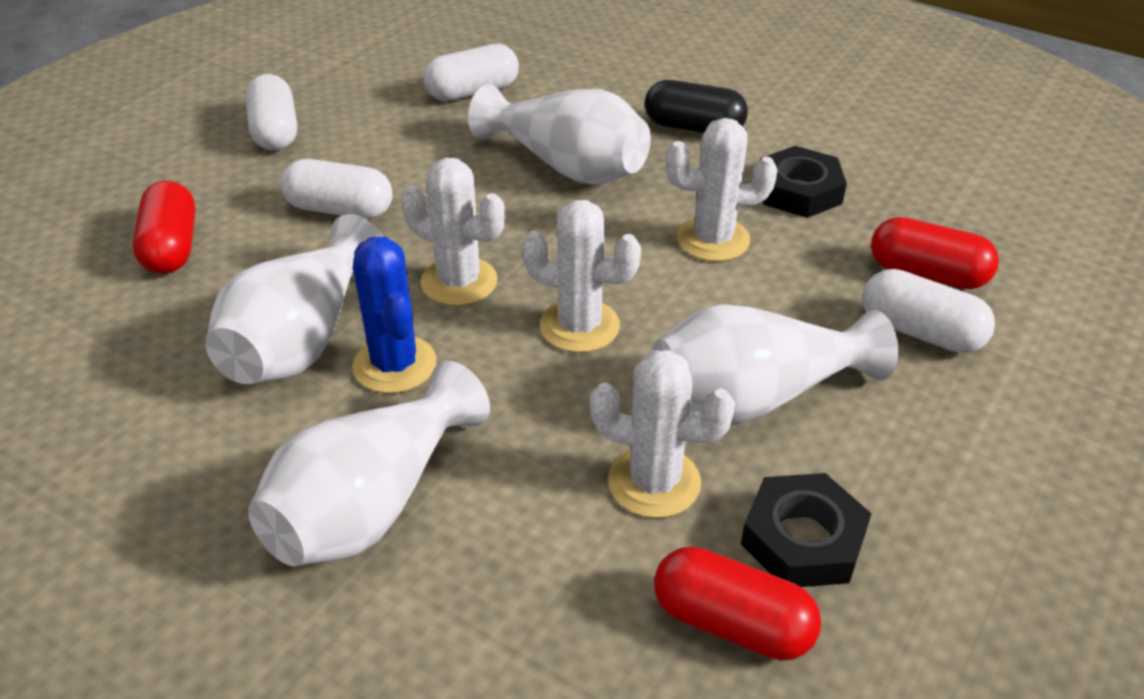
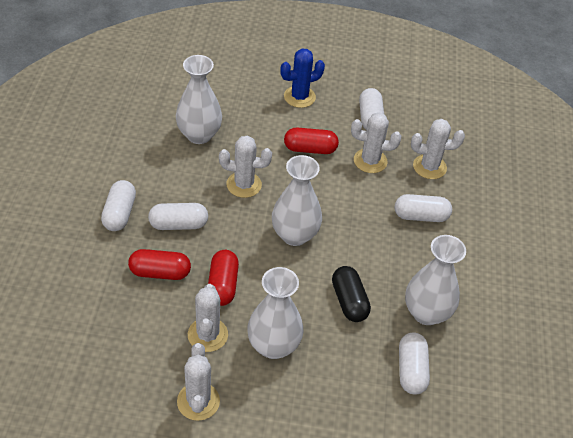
black nut: [741,473,872,587] [760,146,847,218] = 2 -> none = 0
white cactus: [402,158,505,306] [522,200,641,353] [590,350,735,518] [666,118,778,262] = 4 -> [177,343,220,421] [188,284,228,352] [219,136,272,198] [351,112,401,173] [411,119,465,179] = 5
white capsule: [245,74,297,150] [281,159,393,219] [423,44,519,101] [862,269,995,353] = 4 -> [101,180,136,231] [148,203,208,230] [359,88,384,129] [395,194,452,222] [399,333,430,394] = 5

